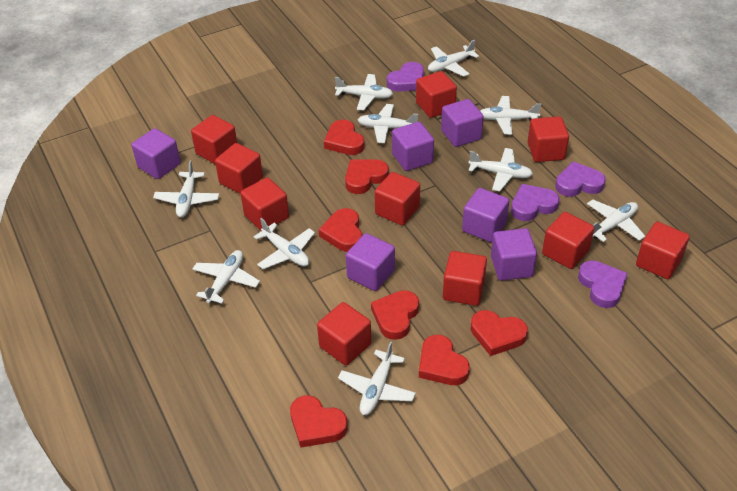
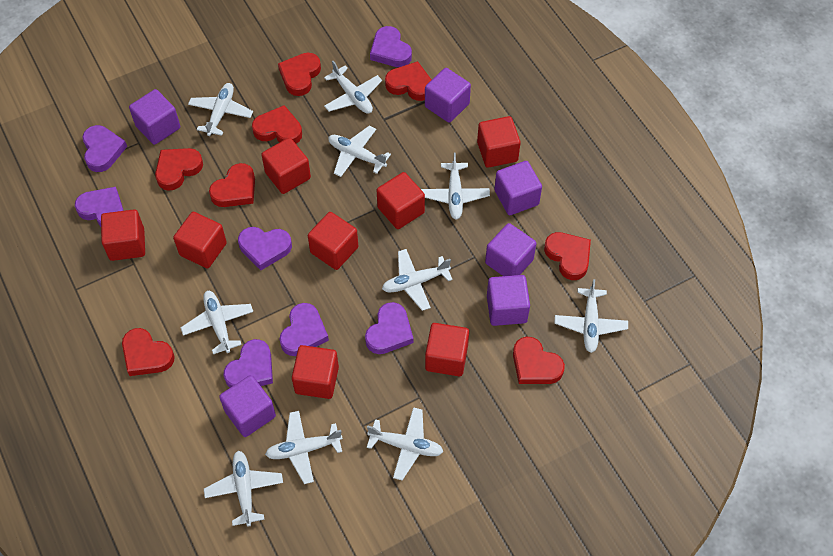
purple heart: [387,62,424,92] [511,184,560,221] [555,161,606,197] [578,261,628,308] = 4 -> [75,187,124,227] [82,125,127,172] [223,339,273,388] [238,227,292,270] [279,303,329,356] [365,302,414,354] [370,26,412,67] = 7
red cube: [191,115,237,165] [215,143,263,194] [240,177,289,231] [317,302,371,366] [375,172,420,225] [416,71,457,118] [443,251,487,306] [528,116,569,162] [542,212,594,269] [636,222,690,279] = 10 -> [101,209,145,261] [173,212,227,268] [262,138,311,194] [292,345,339,399] [308,212,358,270] [377,172,425,229] [425,323,469,376] [477,116,521,168] = 8
red heart: [290,395,348,448] [319,208,362,252] [324,120,365,155] [345,159,389,194] [371,290,419,340] [419,335,470,385] [470,310,528,356] = 7 -> [122,328,175,376] [155,148,203,191] [209,163,255,207] [252,105,302,144] [278,53,321,96] [385,61,432,101] [513,337,565,384] [544,232,591,280] = 8

